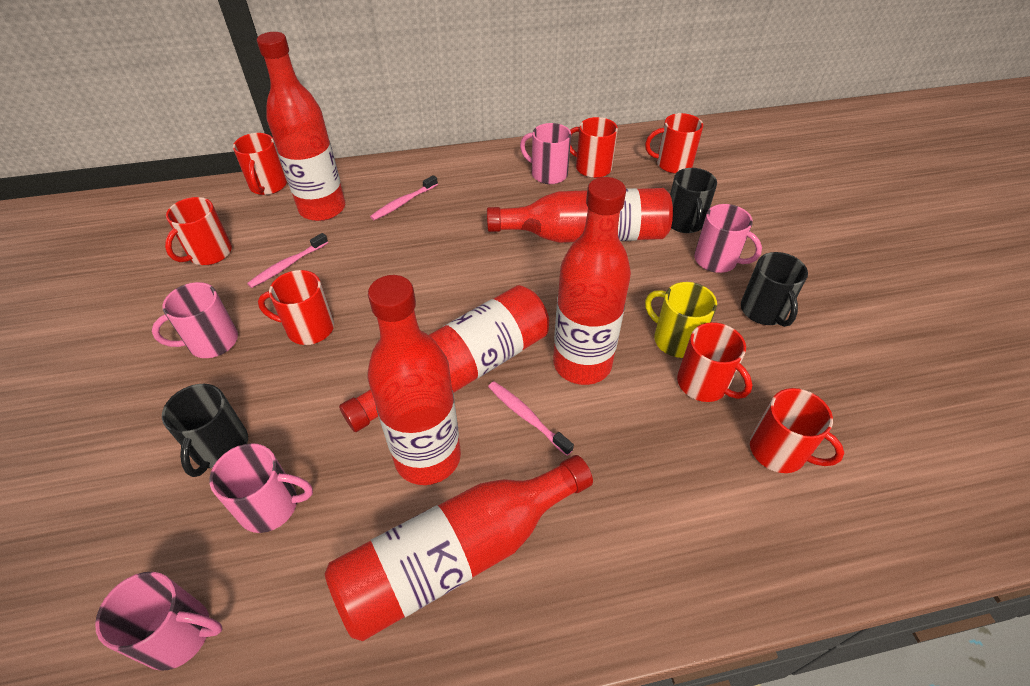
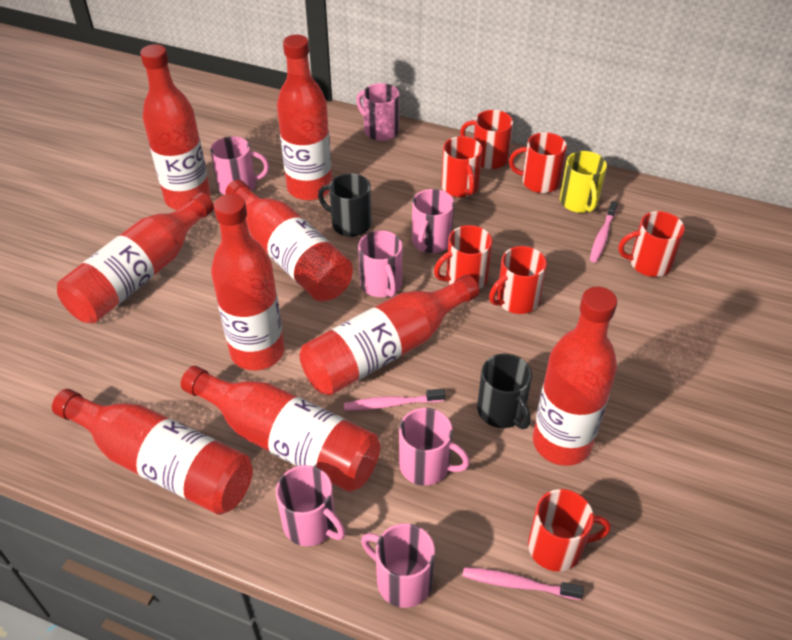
black mug: [162,384,248,477] [670,168,717,233] [741,252,808,327] = 3 -> [318,173,372,237] [477,354,532,429] = 2
pink mug: [95,572,223,671] [152,282,238,358] [209,443,313,533] [520,123,571,184] [694,204,762,273] = 5 -> [210,136,269,195] [276,465,345,546] [356,83,399,141] [358,230,402,297] [361,523,435,608] [399,408,470,486] [412,189,454,253] = 7
red bottle: [257,32,345,221] [325,455,593,641] [339,285,549,432] [368,275,461,485] [487,188,673,243] [553,177,631,385] = 6 -> [52,389,253,515] [57,192,214,324] [140,44,211,210] [181,366,380,492] [211,194,285,370] [226,180,353,302] [277,35,332,201] [299,274,479,396] [533,287,617,466] = 9

